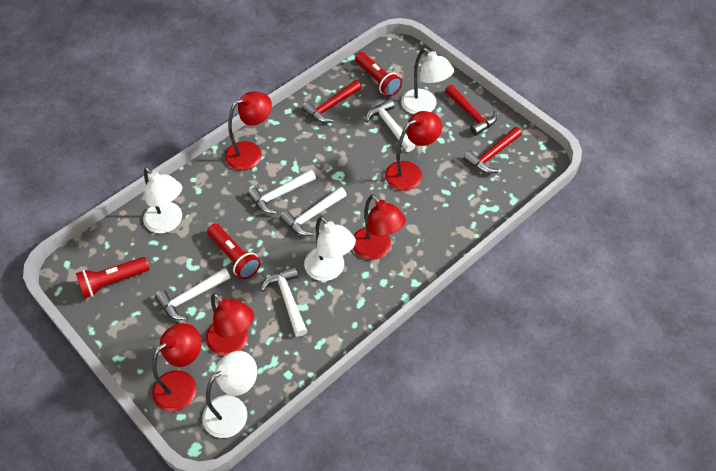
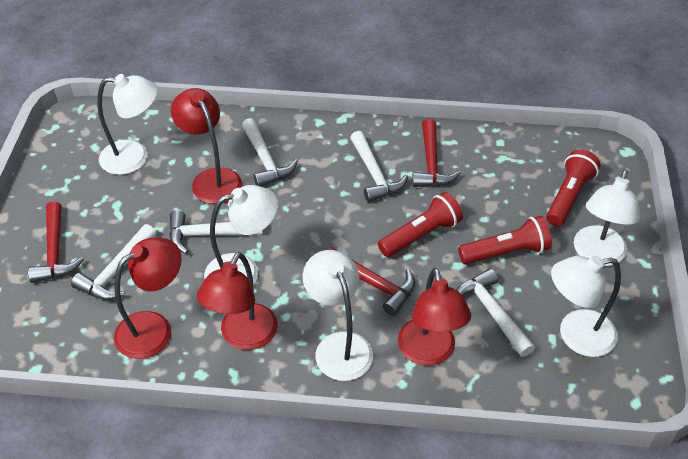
red lamp: [152,323,201,412] [206,293,254,356] [225,91,272,170] [353,194,406,260] [385,111,442,191] = 5 -> [114,238,181,359] [171,88,242,204] [197,252,278,350] [398,268,471,366] = 4
white lamp: [143,167,182,233] [202,351,257,438] [304,216,356,281] [401,48,454,114] = 4 -> [97,74,158,175] [204,185,278,285] [303,250,373,381] [551,256,621,357] [574,169,640,266] = 5

